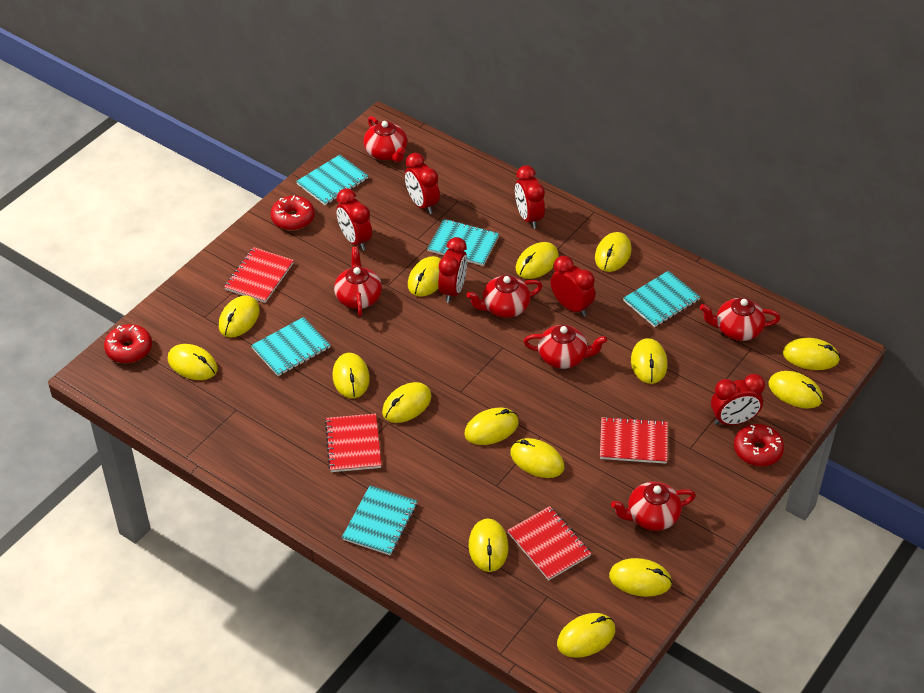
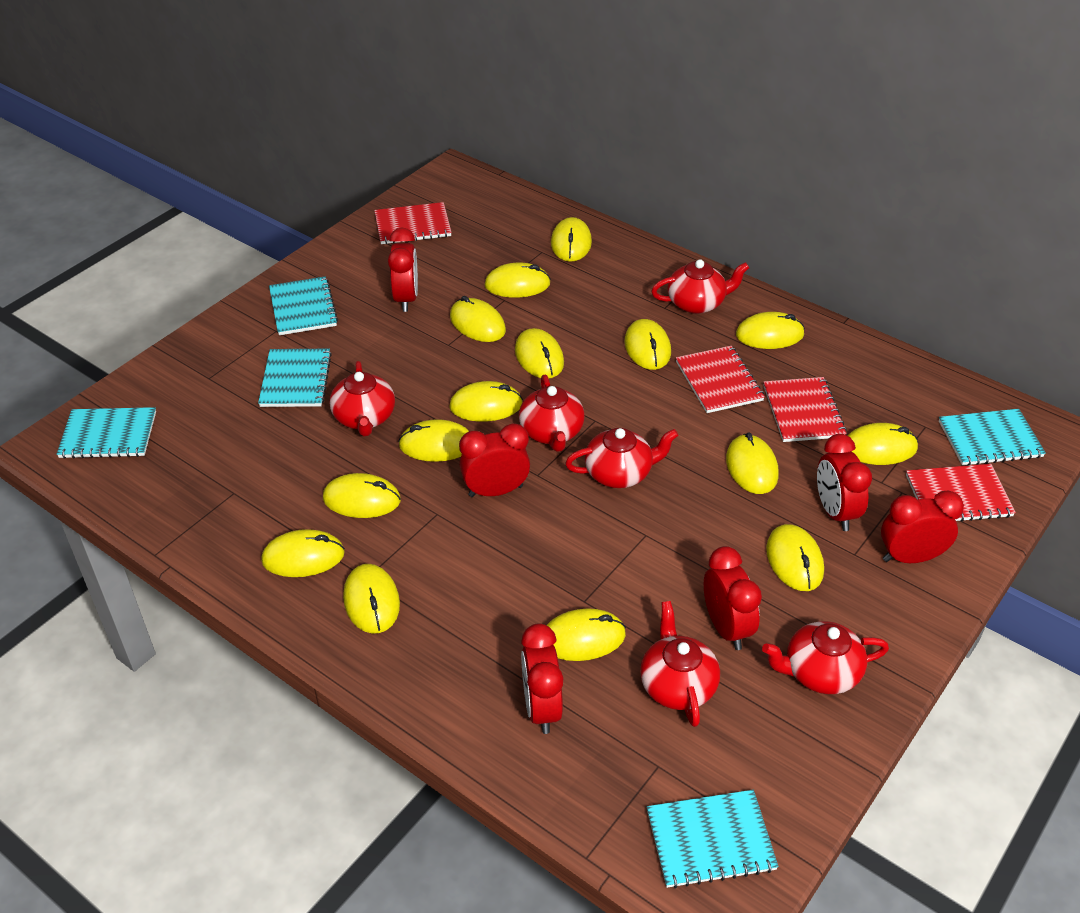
red donut: [104,324,152,363] [271,196,315,230] [734,424,784,466] = 3 -> none = 0

